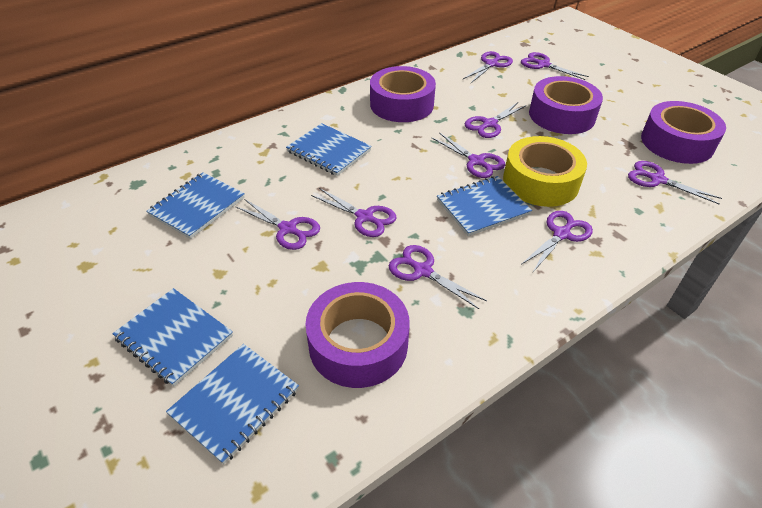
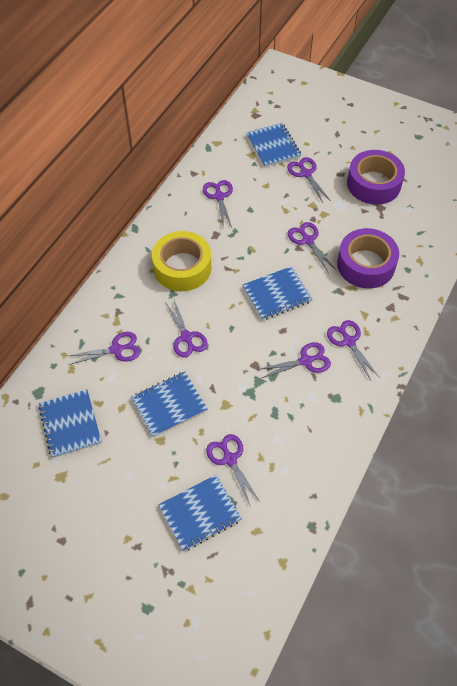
purple scissors: [235,199,320,250] [311,188,397,237] [388,245,487,309] [432,132,505,178] [463,51,513,83] [465,102,527,138] [521,52,589,80] [521,211,593,272] [628,161,722,204] = 9 -> [68,332,140,365] [165,300,208,358] [203,180,233,228] [206,434,261,507] [257,342,331,378] [287,157,331,202] [288,222,336,272] [327,320,380,380] = 8
purple tape: [305,282,410,388] [370,66,436,122] [529,76,603,134] [641,101,726,164] = 4 -> [337,228,399,288] [347,150,405,205] = 2

